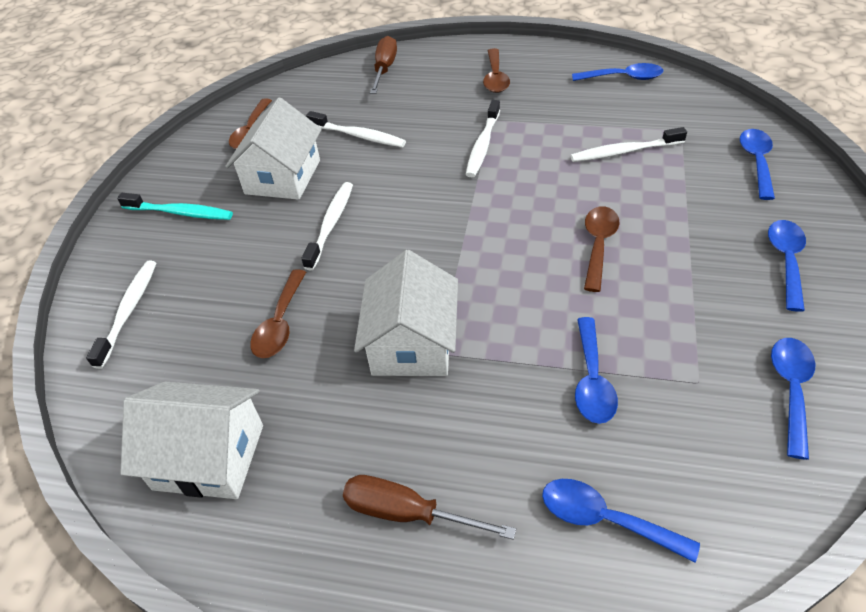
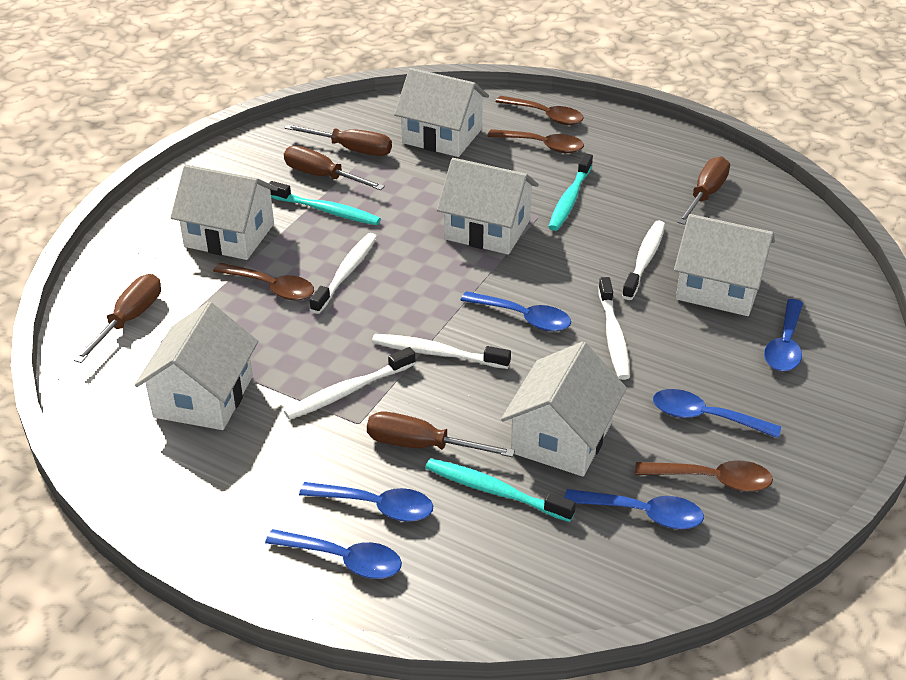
brown screwdriver: [343,475,516,540] [370,36,397,94] = 2 -> [74,274,161,363] [284,146,385,190] [285,124,392,156] [367,411,515,457] [677,156,730,225] = 5
turquoise toothbrush: [117,193,233,220] = 1 -> [269,181,381,225] [426,459,576,522] [548,153,593,231] = 3
white house: [120,382,263,499] [225,98,322,200] [354,250,458,376] = 3 -> [134,302,259,430] [170,165,278,260] [394,68,489,157] [437,158,539,255] [501,342,627,477] [674,214,775,316] = 6

